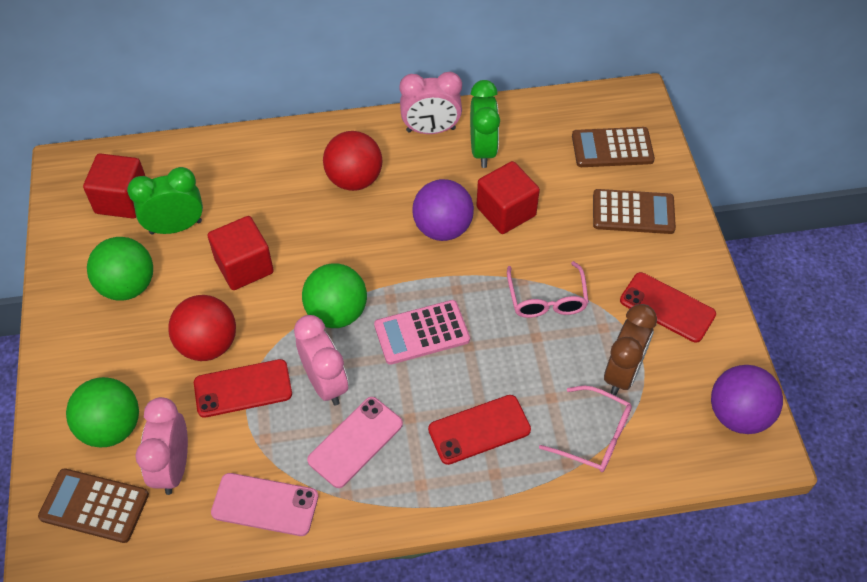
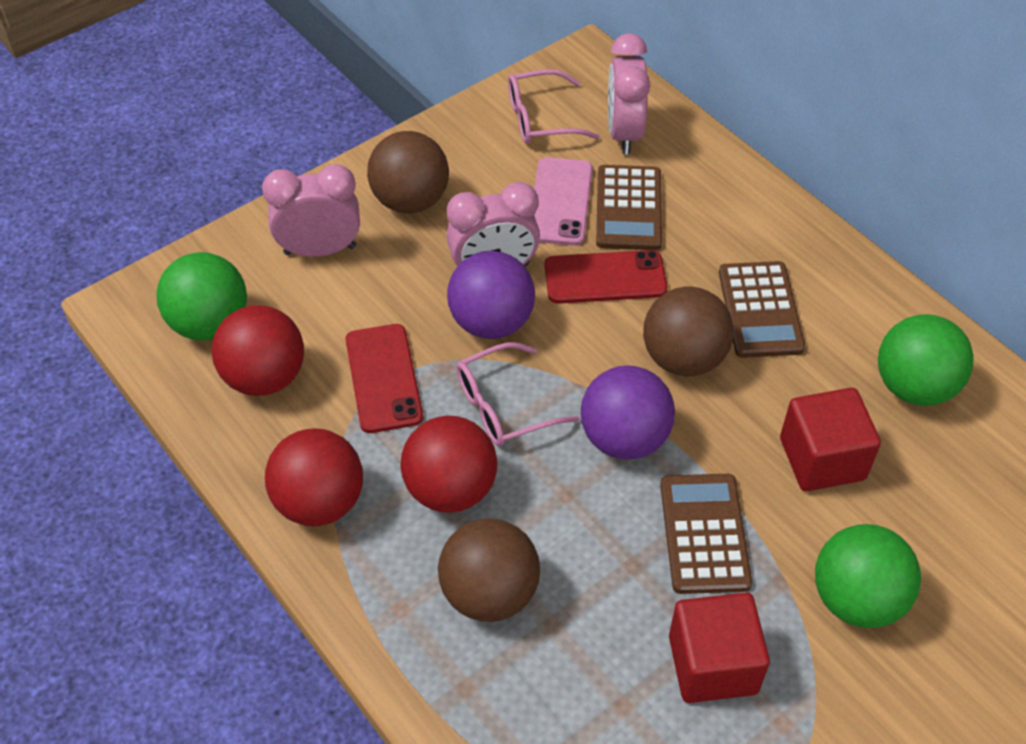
brown ball: none = 0 -> [367,131,449,213] [438,518,540,622] [643,287,734,376] = 3
brown clock: [604,304,657,395] = 1 -> none = 0
green clock: [127,167,203,234] [470,80,500,168] = 2 -> none = 0
pink calculator: [374,300,470,365] = 1 -> none = 0
pink phone: [211,473,318,536] [307,397,403,488] = 2 -> [534,157,593,246] = 1
red ball: [168,295,236,361] [323,131,382,191] = 2 -> [211,305,304,396] [265,428,363,526] [400,416,497,513] = 3
red cube: [83,153,145,218] [208,216,274,290] [476,161,540,234] = 3 -> [669,593,770,703] [780,388,881,491] = 2
red phone: [194,359,292,418] [428,395,531,465] [620,272,716,342] = 3 -> [345,324,423,433] [544,250,667,304] = 2

